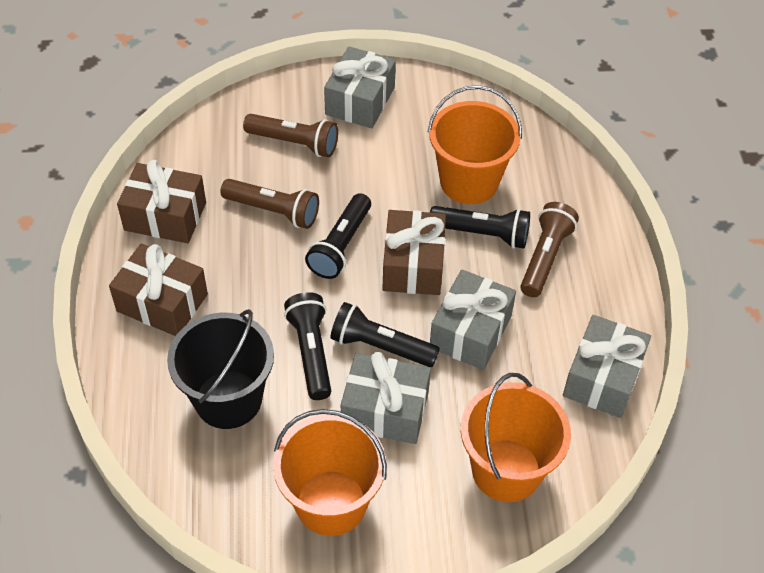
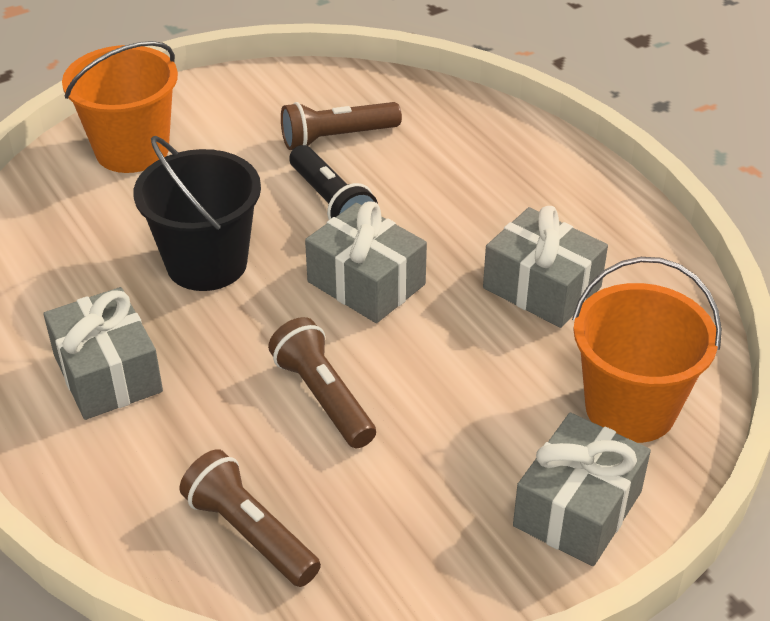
black flashlight: [284,292,331,400] [305,193,371,279] [330,302,440,367] [430,206,530,249] = 4 -> [290,145,378,220] = 1
brown gift: [109,244,208,336] [117,160,206,243] [382,210,446,295] = 3 -> none = 0
orange bucket: [273,409,387,536] [428,85,522,204] [461,373,571,502] = 3 -> [62,41,178,173] [572,257,722,443] = 2

